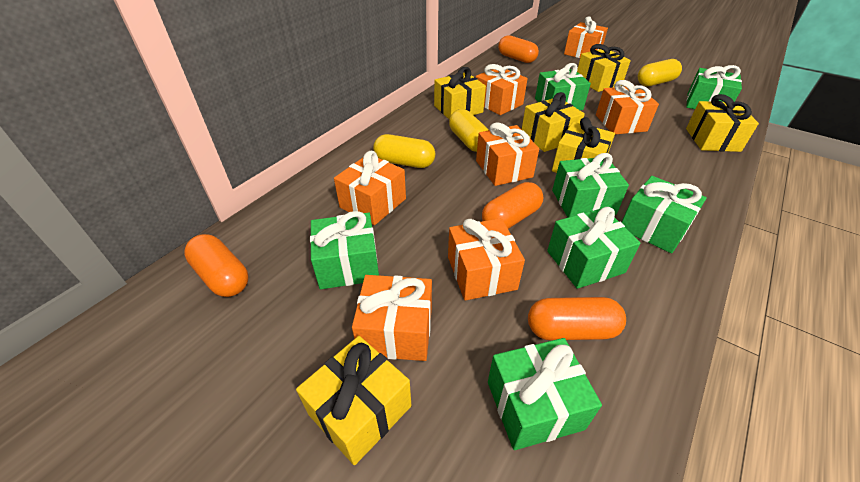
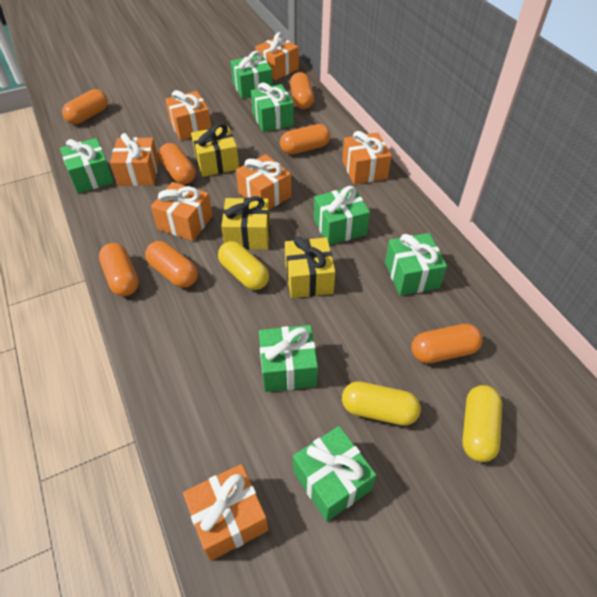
orange capsule: [184,234,248,297] [482,182,543,229] [498,35,539,63] [528,297,626,340] = 4 -> [62,89,108,124] [99,243,139,296] [145,241,198,288] [158,143,195,184] [280,124,330,155] [290,72,314,109] [411,324,483,364] = 7
yellow gift: [296,336,411,465] [434,67,486,119] [522,92,585,152] [552,117,615,173] [577,44,631,92] [686,94,759,152] = 6 -> [191,123,239,177] [221,196,270,250] [285,237,335,298] = 3

